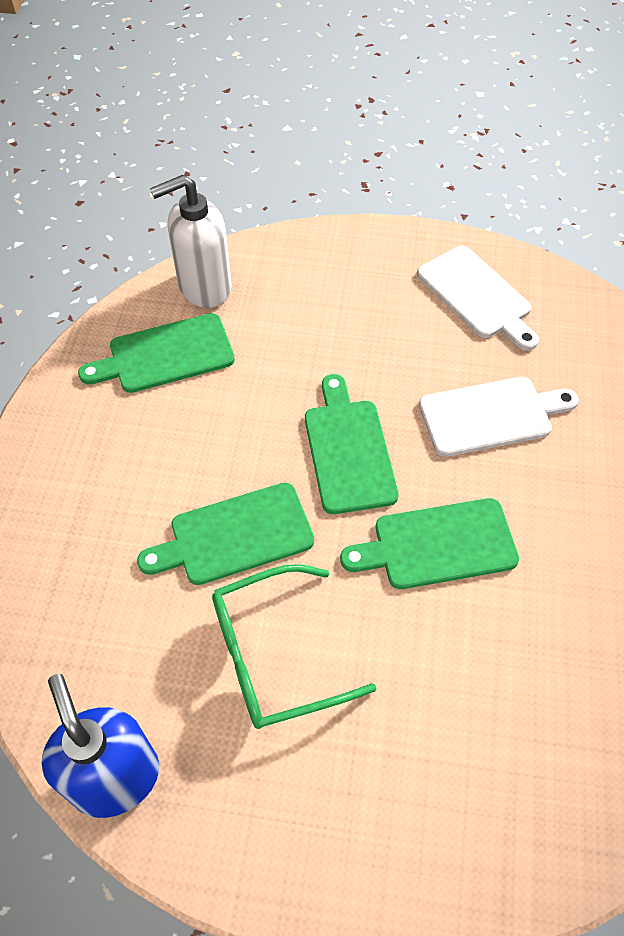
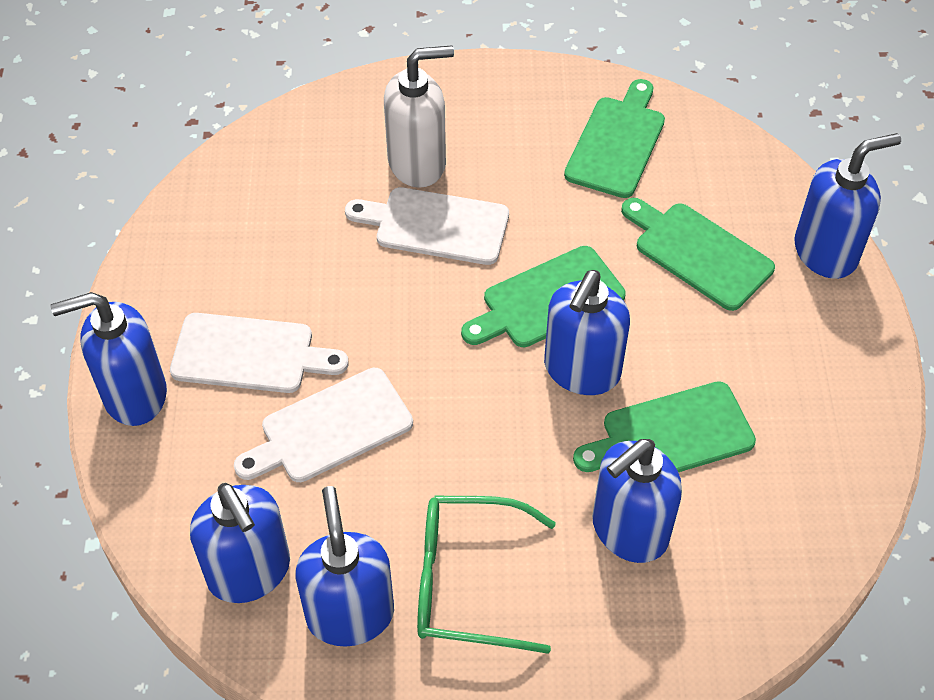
blue soap dispenser: [41,674,159,818] = 1 -> [51,292,167,426] [190,483,290,603] [296,486,394,647] [544,270,630,395] [592,439,682,563] [794,133,901,279] = 6
white cutting board: [417,246,539,351] [419,377,579,457] = 2 -> [170,313,348,393] [234,368,413,482] [345,187,509,265] = 3

